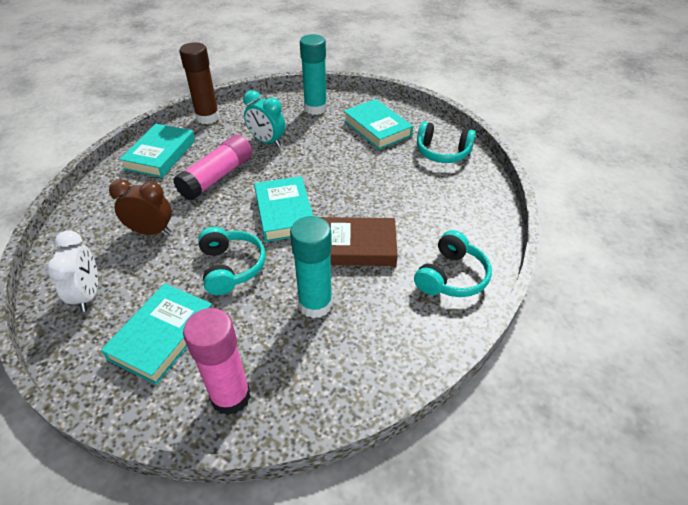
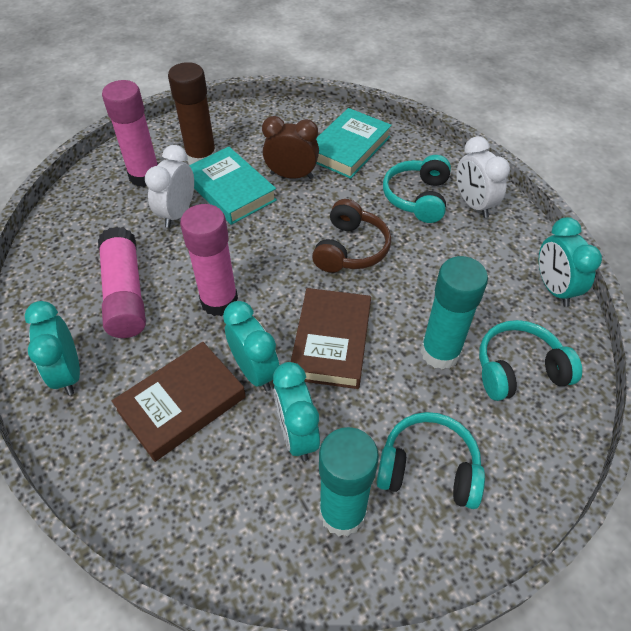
brown book: [320,217,398,266] = 1 -> [112,342,246,462] [291,288,371,389] = 2
brown headphones: none = 0 -> [312,199,391,273] = 1
pink glue stick: [173,135,252,201] [183,308,251,416] = 2 -> [98,227,146,338] [102,80,158,187] [180,204,238,316] = 3
turquoise book: [101,283,212,385] [119,124,195,178] [254,176,313,242] [344,99,413,150] = 4 -> [189,147,277,225] [316,108,392,179] = 2
turquoise clock: [243,90,285,147] = 1 -> [25,301,80,395] [223,301,280,391] [273,362,320,461] [539,217,602,307] = 4
white clock: [46,230,98,312] = 1 -> [145,145,194,228] [457,136,510,218] = 2

